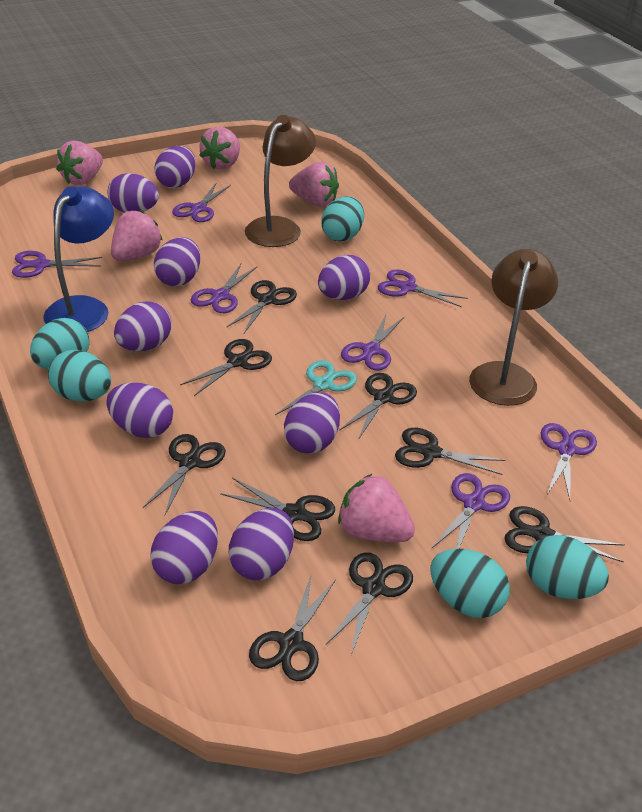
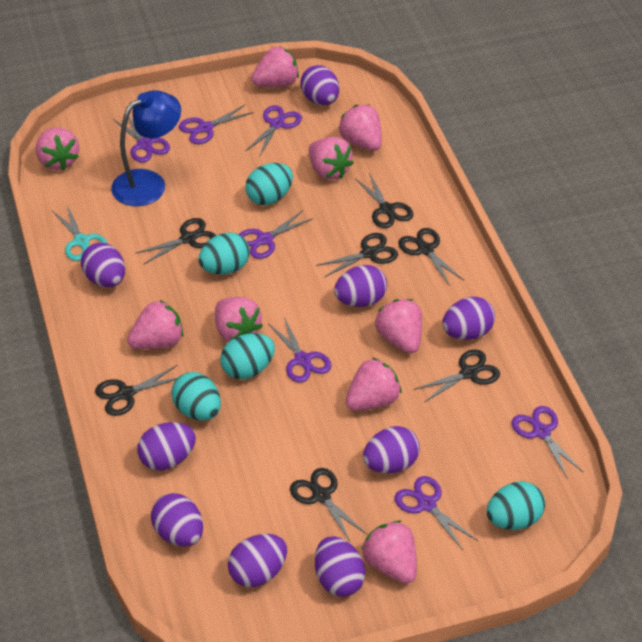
black scissors: [143,434,226,515] [180,339,272,396] [220,478,335,541] [227,280,297,335] [249,573,336,681] [326,552,413,655] [339,373,417,440] [395,428,506,475] [504,506,625,562] = 9 -> [95,365,178,416] [135,218,216,265] [290,468,367,543] [316,233,398,277] [355,173,414,228] [398,228,464,286] [414,349,500,402] = 7
brown lamp: [245,115,316,247] [469,249,558,406] = 2 -> none = 0
pink strawberry: [56,141,103,185] [111,210,162,261] [199,127,240,170] [289,162,339,207] [338,473,415,542] = 5 -> [36,127,79,170] [127,300,183,349] [215,297,263,342] [251,46,299,87] [309,137,354,180] [338,105,382,151] [346,358,402,411] [361,521,417,584] [375,299,422,353] = 9

